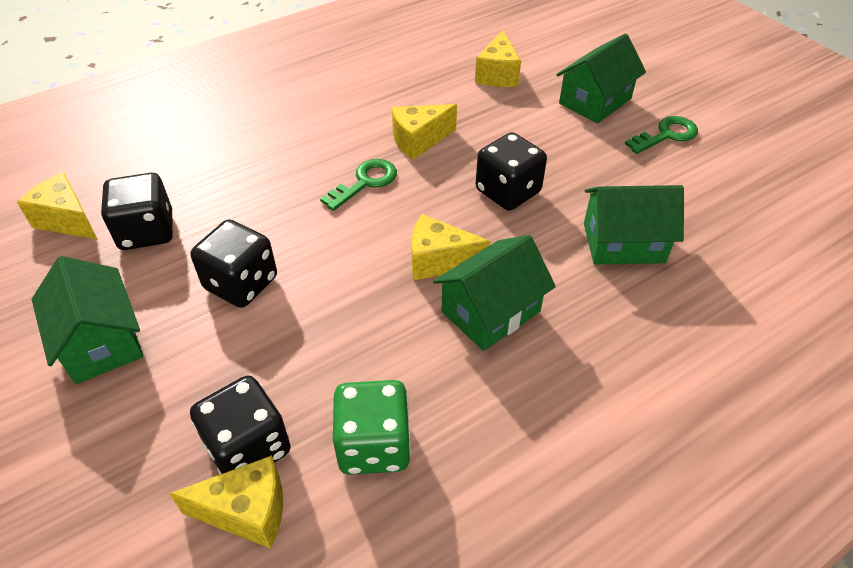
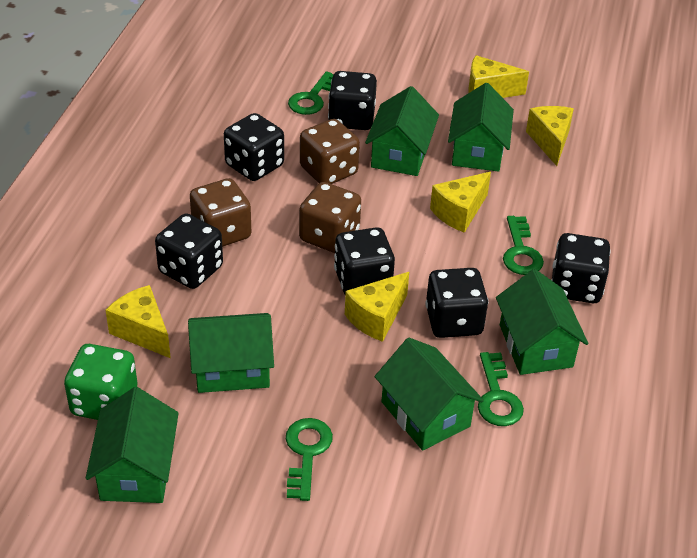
black dice: [101,173,173,250] [190,376,291,474] [191,220,277,308] [476,132,547,211] = 4 -> [155,213,223,289] [224,113,284,181] [328,71,377,130] [334,227,395,294] [425,268,488,338] [551,233,611,303] = 6
brown dice: none = 0 -> [190,178,251,247] [299,182,361,253] [300,119,360,184] = 3
green house: [32,256,144,384] [433,235,556,351] [556,34,646,123] [584,185,684,264] = 4 -> [86,387,179,503] [188,313,274,393] [365,86,439,176] [375,338,484,451] [448,83,514,172] [496,269,588,375] = 6
green key: [320,159,397,211] [625,116,698,154] = 2 -> [286,418,333,501] [288,71,334,115] [478,352,524,426] [503,216,544,275] = 4

